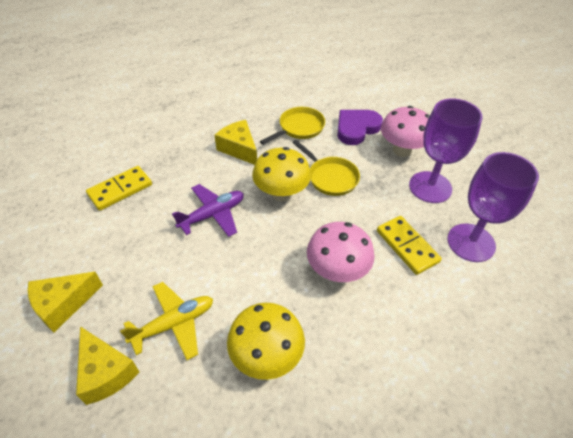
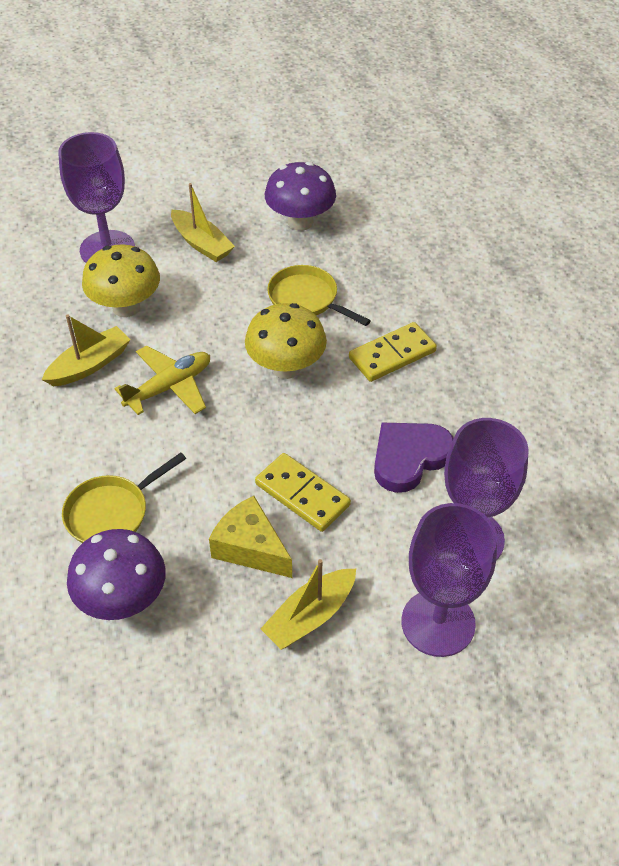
pink mushroom: [307,222,374,282] [381,106,430,157] = 2 -> none = 0
purple goblet: [409,98,483,203] [447,152,539,262] = 2 -> [58,132,135,263] [401,503,497,657] [444,418,529,561] = 3
purple mushroom: none = 0 -> [67,529,166,620] [265,162,336,231] = 2
purple plane: [172,184,244,237] = 1 -> none = 0
yellow boat: none = 0 -> [42,314,131,386] [171,183,235,262] [261,559,356,650] = 3
yellow cheese: [28,272,103,332] [76,326,139,405] [215,120,257,165] = 3 -> [209,496,292,578] = 1

